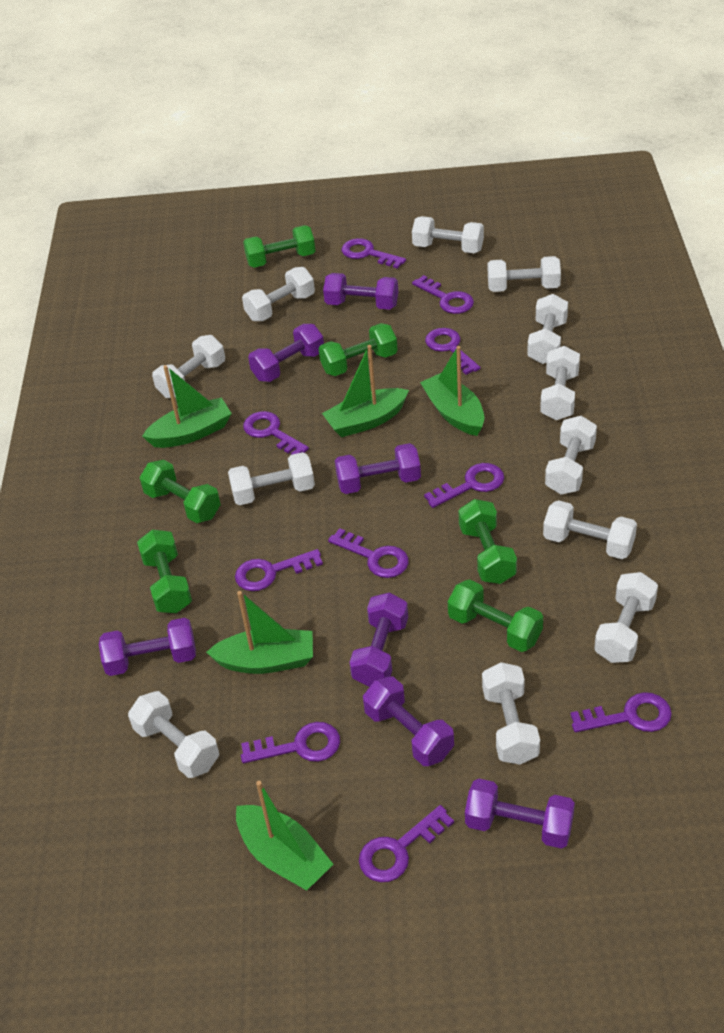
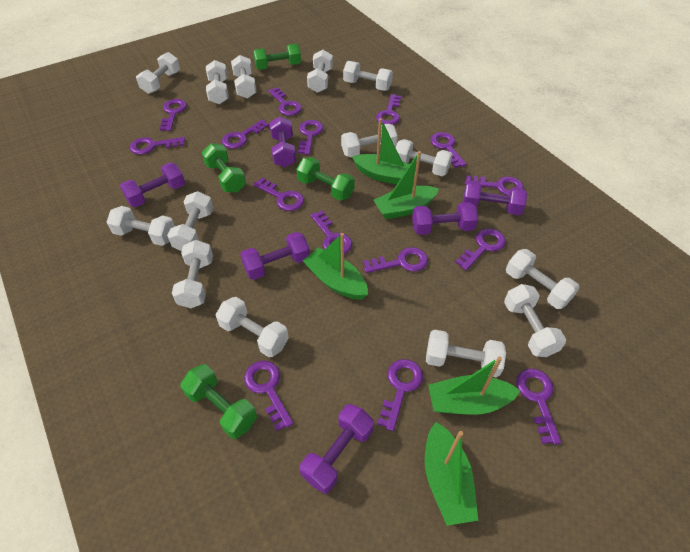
green dumbbell: [137,530,192,613] [140,460,221,523] [243,225,315,268] [318,323,398,376] [448,579,543,652] [459,499,517,584] = 6 -> [180,364,257,439] [202,143,246,193] [253,44,301,70] [296,157,355,201] = 4
purple dumbbell: [99,618,196,676] [248,324,324,382] [323,273,398,310] [335,443,421,494] [349,593,408,687] [363,677,454,766] [465,778,575,849] = 7 -> [120,163,185,207] [240,232,310,280] [270,116,296,167] [300,404,374,494] [412,202,478,235] [462,181,527,215] = 6
purple key: [235,549,323,591] [241,722,340,763] [243,411,309,455] [328,528,409,578] [342,238,406,269] [359,805,454,882] [412,275,474,314] [424,463,504,508] [425,328,481,375] [570,692,672,732] = 10 -> [130,137,185,155] [160,99,187,131] [222,119,269,149] [244,361,293,431] [253,178,304,211] [268,87,302,116] [298,120,323,155] [310,211,352,254] [363,247,428,273] [376,94,401,125] [377,359,423,431] [430,132,467,168] [455,228,506,271] [465,175,524,196] [517,369,561,445] = 15
white dumbbell: [128,691,219,778] [152,335,225,398] [228,452,315,505] [242,267,315,321] [412,216,484,253] [482,662,540,765] [488,256,561,292] [527,294,568,364] [540,346,580,420] [543,500,637,559] [545,416,597,495] [594,572,658,663] = 12 -> [106,206,175,246] [136,52,180,94] [167,191,213,251] [172,240,213,308] [206,60,229,104] [216,297,289,357] [231,55,257,99] [307,50,333,93] [341,124,398,158] [343,61,393,91] [396,139,453,176] [426,329,506,377] [504,284,566,357] [506,249,580,309] = 14

